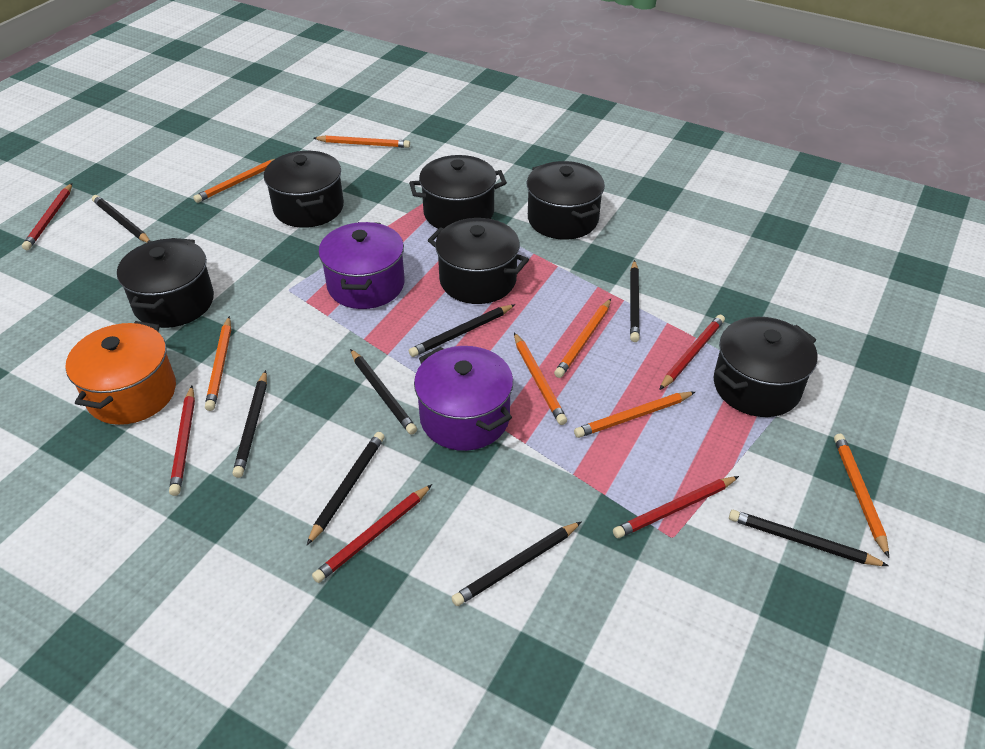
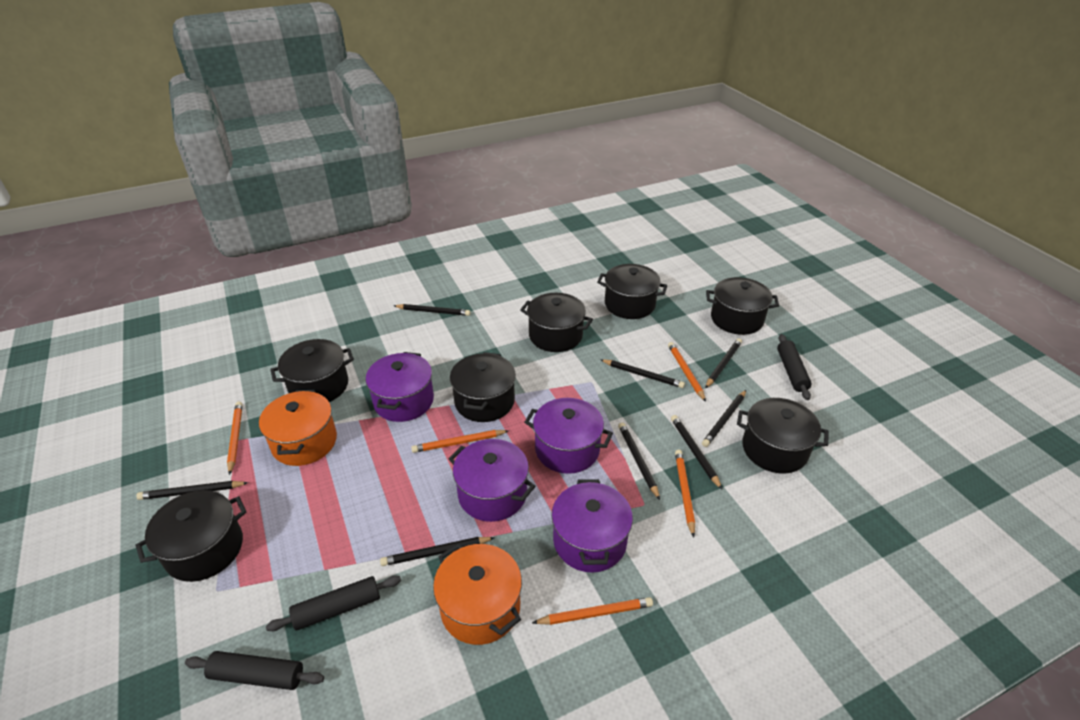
black pot: [117,238,214,328] [264,151,344,228] [409,155,507,229] [428,218,529,304] [527,161,605,240] [714,317,817,417] = 6 -> [135,490,246,582] [270,339,354,402] [450,352,516,422] [520,293,593,352] [597,264,667,319] [706,277,779,335] [737,398,829,474] = 7
black rolling pin: none = 0 -> [185,651,324,690] [266,576,401,631] [777,334,812,400] = 3
orange pencil: [193,159,275,203] [205,316,231,411] [313,135,410,148] [514,333,567,425] [554,299,611,378] [574,392,695,438] [834,434,889,558] = 7 -> [227,402,243,475] [411,430,508,453] [532,597,653,625] [668,342,706,402] [675,450,695,538] = 5
orange pot: [65,321,176,425] = 1 -> [259,390,337,466] [433,544,522,645] = 2
purple pot: [318,222,405,309] [414,346,513,451] = 2 -> [365,352,434,422] [449,439,536,522] [524,398,613,474] [552,479,633,573] = 4
red pencil: [22,183,72,250] [169,386,195,496] [312,484,432,583] [613,476,739,538] [659,315,725,390] = 5 -> none = 0

